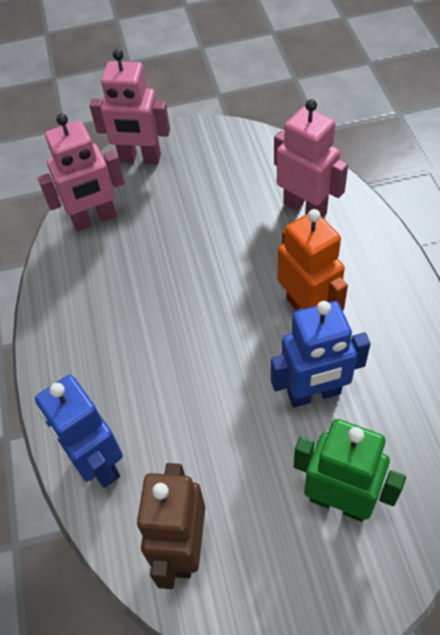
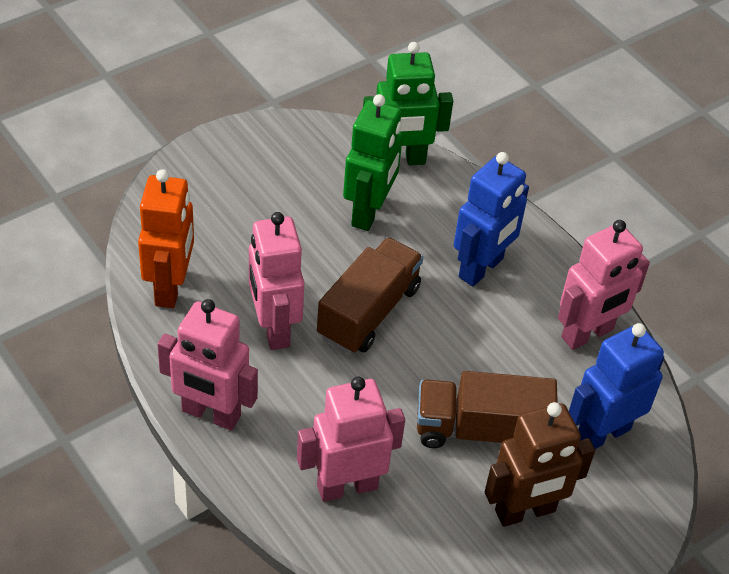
brown truck: none = 0 -> [317,237,423,354] [417,371,558,448] = 2
green robot: [294,419,406,522] = 1 -> [343,94,403,231] [363,42,453,165] = 2
pink robot: [38,114,125,231] [89,49,170,164] [274,99,348,217] = 3 -> [157,299,258,430] [249,212,304,350] [297,376,405,502] [558,220,650,350] = 4

